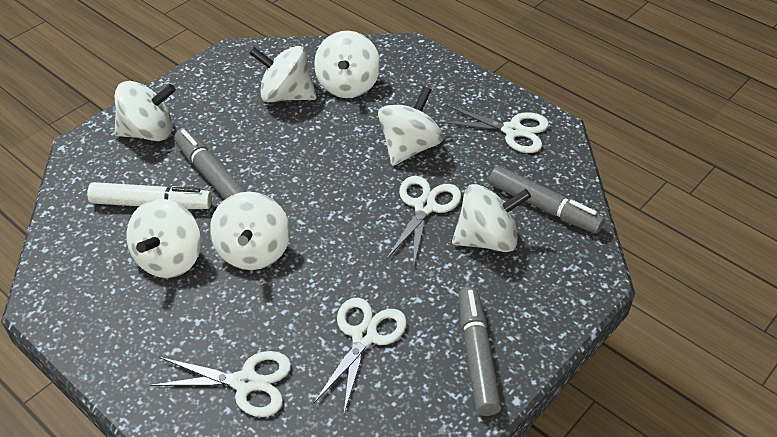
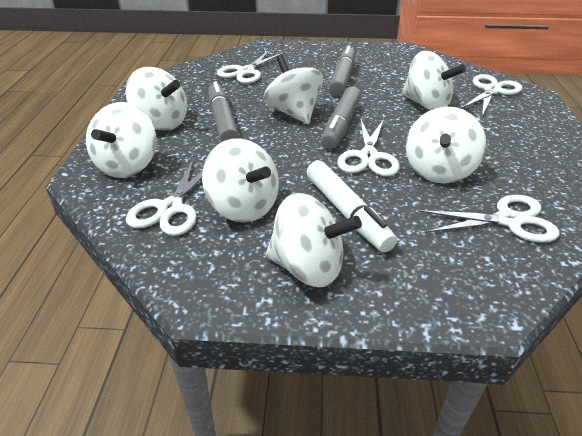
white scissors: [150,351,291,417] [314,298,407,413] [386,176,461,264] [439,105,549,153] = 4 -> [126,158,202,236] [217,50,284,84] [337,118,400,177] [418,195,559,243] [460,74,522,116] = 5

